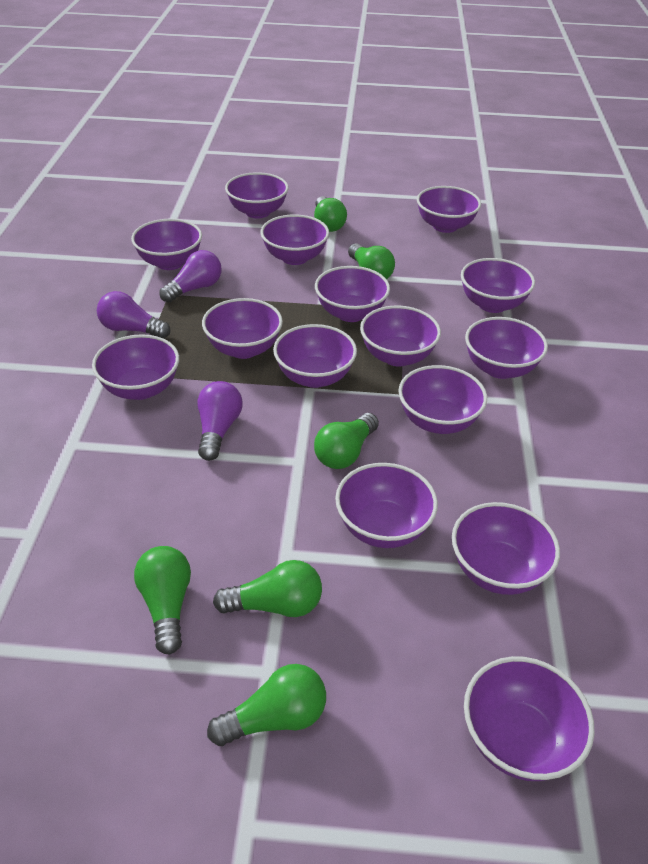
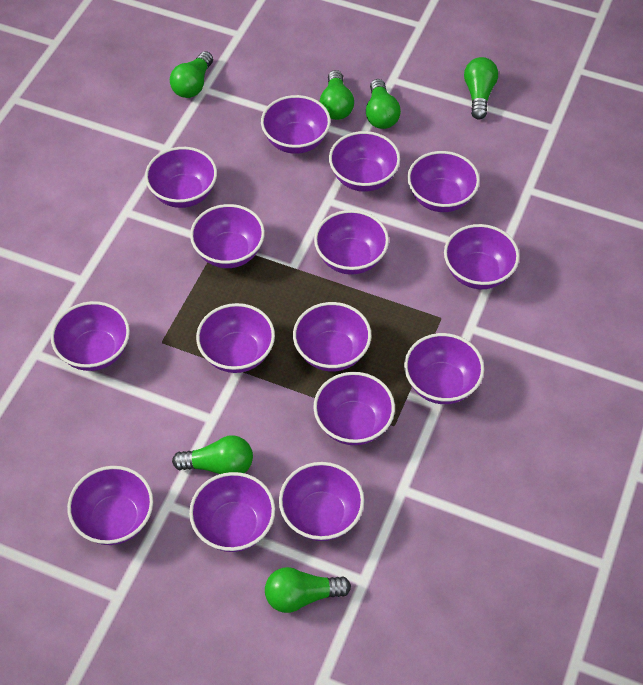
purple light bulb: [97,291,170,339] [160,250,222,303] [197,381,243,461] = 3 -> none = 0

